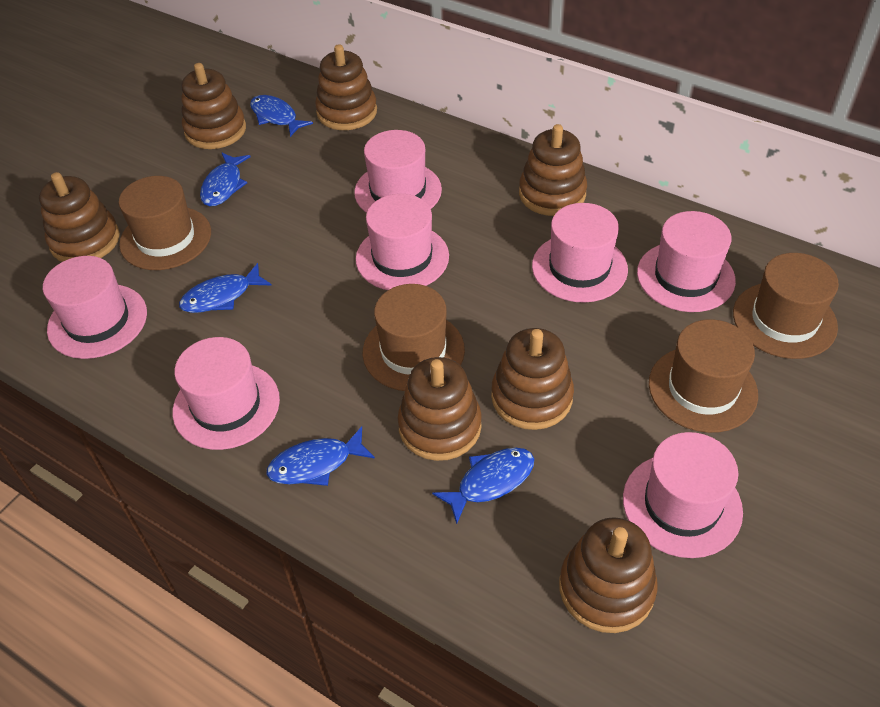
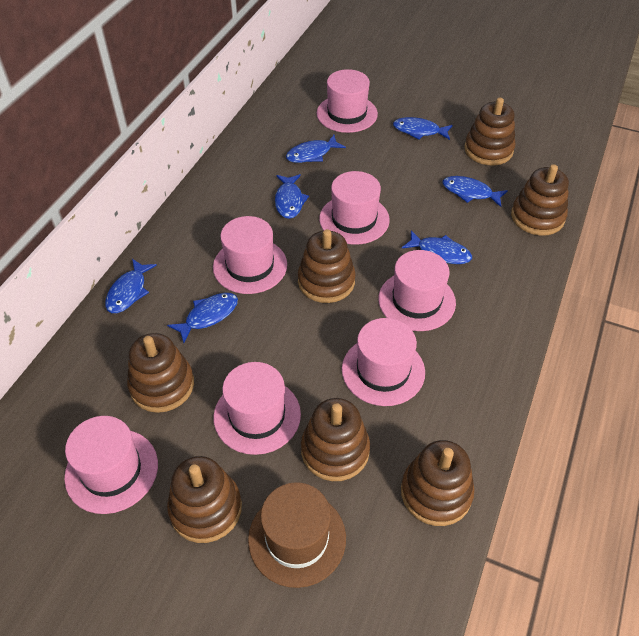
blue fish: [179,263,271,313] [200,153,251,206] [250,95,313,137] [266,426,375,486] [432,447,534,524] = 5 -> [105,259,157,313] [167,293,238,343] [275,174,309,219] [286,135,346,163] [393,117,453,140] [402,230,472,264] [443,176,508,207] = 7
brown hat: [119,176,211,270] [363,284,465,391] [649,319,758,433] [733,253,839,359] = 4 -> [248,482,346,588] = 1

